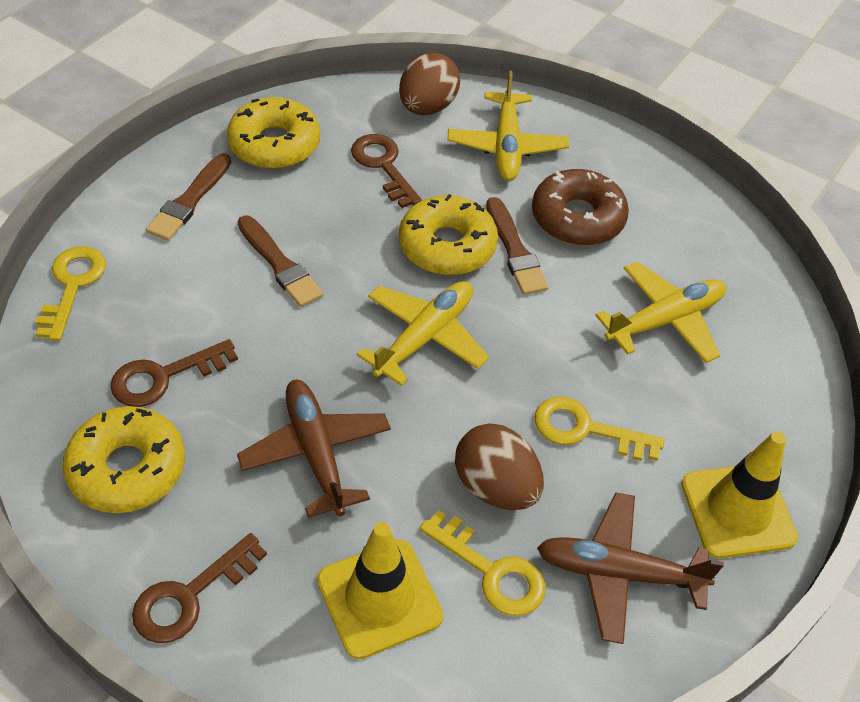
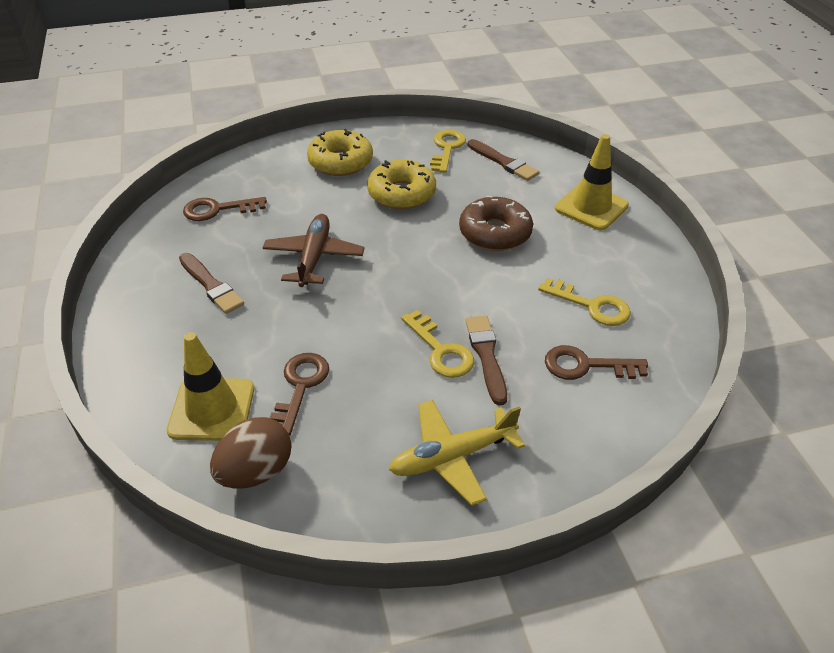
brown egg: [399,52,460,115] [455,424,544,510] = 2 -> [210,417,292,489] = 1
brown plane: [237,380,391,518] [537,492,724,644] = 2 -> [263,214,365,287] = 1
yellow donut: [63,406,185,513] [227,97,320,169] [399,194,498,275] = 3 -> [307,129,373,176] [367,160,436,209] = 2
yellow plane: [357,281,489,386] [448,71,569,181] [595,261,726,363] = 3 -> [389,400,525,506] = 1

